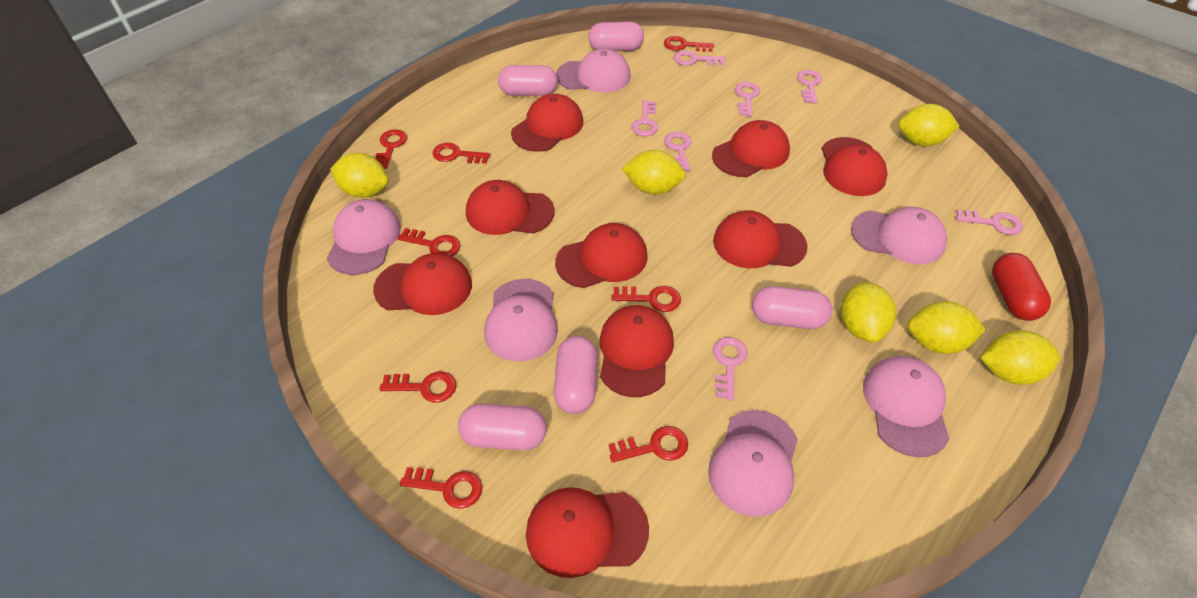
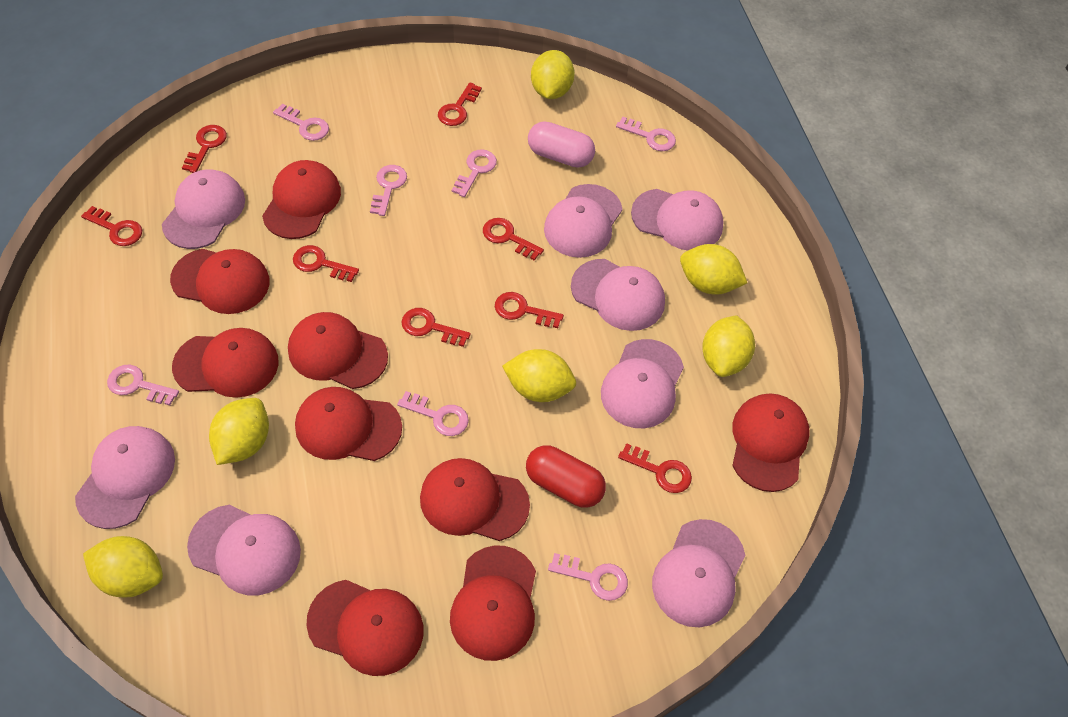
pink cap: [327,199,401,275] [484,279,558,362] [556,49,631,93] [708,410,798,516] [851,207,947,264] [863,356,949,457] = 6 -> [75,426,175,529] [162,169,245,249] [187,505,301,595] [544,184,622,258] [571,259,665,331] [601,339,684,428] [631,189,724,251] [652,519,745,627] = 8
pink capsule: [458,403,547,450] [498,65,558,96] [554,336,598,414] [588,22,644,51] [752,286,832,329] = 5 -> [528,121,595,168] = 1

